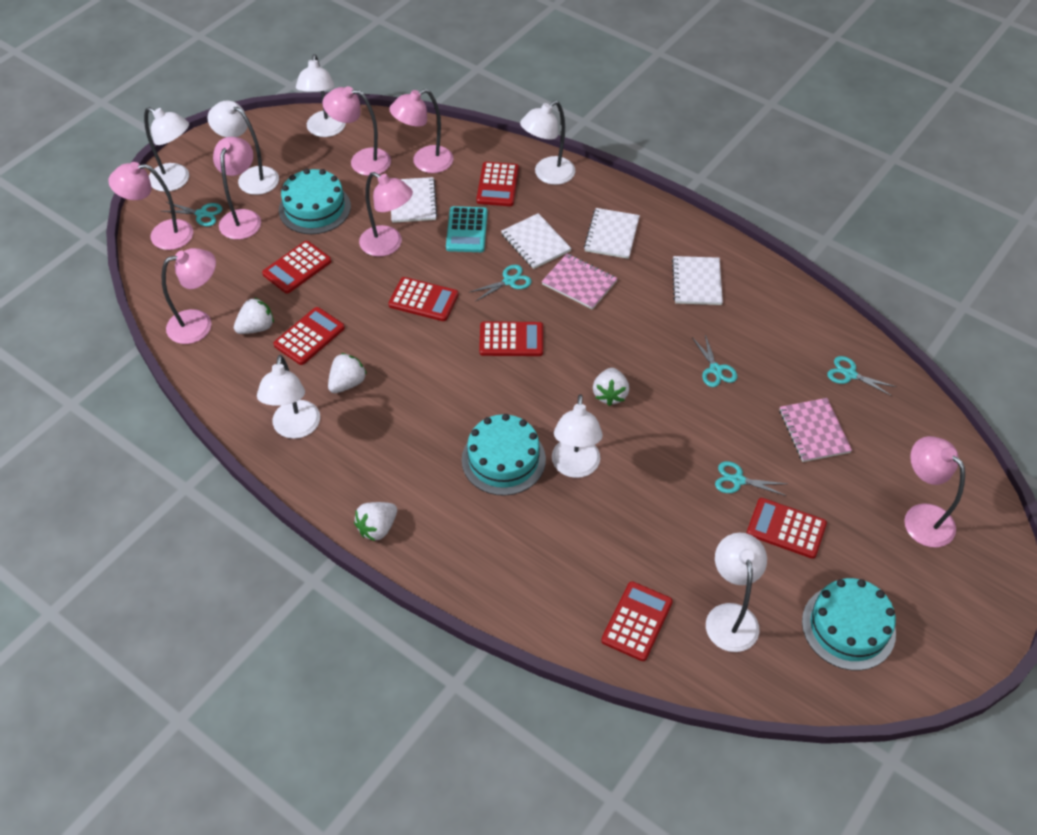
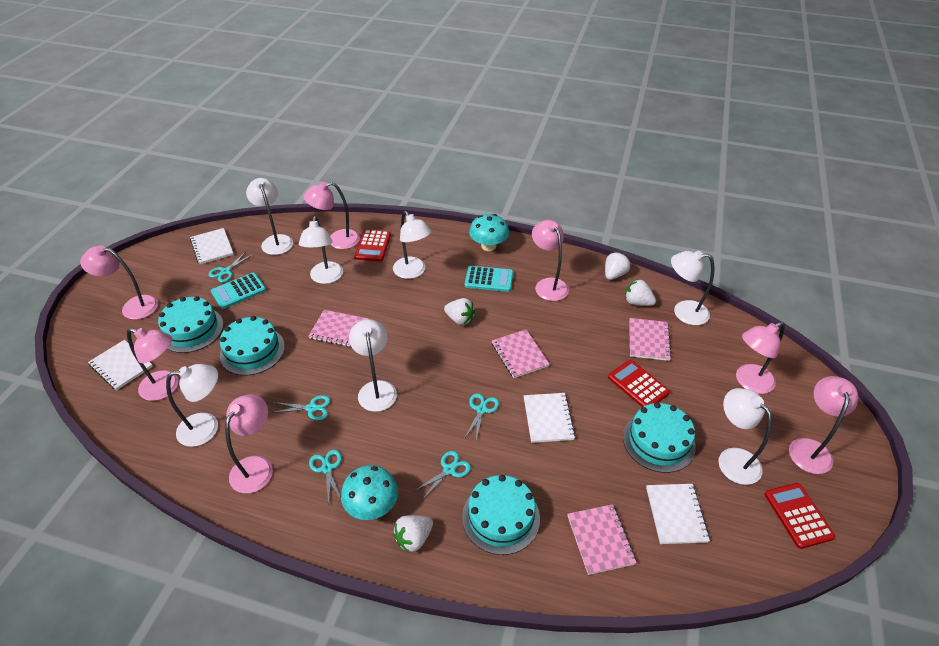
pink notebook: [541,254,618,310] [779,398,852,462] = 2 -> [308,310,369,348] [492,330,550,378] [567,504,637,575] [629,318,672,361] = 4
red calculator: [262,241,331,293] [273,307,345,365] [388,277,458,321] [476,162,519,206] [479,321,543,356] [601,581,673,661] [747,498,827,559] = 7 -> [354,229,391,261] [608,360,670,407] [765,483,835,549] = 3
turquoise cake: [279,169,351,234] [462,414,546,496] [802,578,896,671] = 3 -> [158,296,224,353] [220,316,285,376] [462,475,540,555] [623,402,696,473] = 4
turquoise calculator: [446,206,488,252] = 1 -> [211,272,266,309] [465,266,513,292] = 2
turquoise mushroom: none = 0 -> [341,465,398,520] [469,214,509,251] = 2

